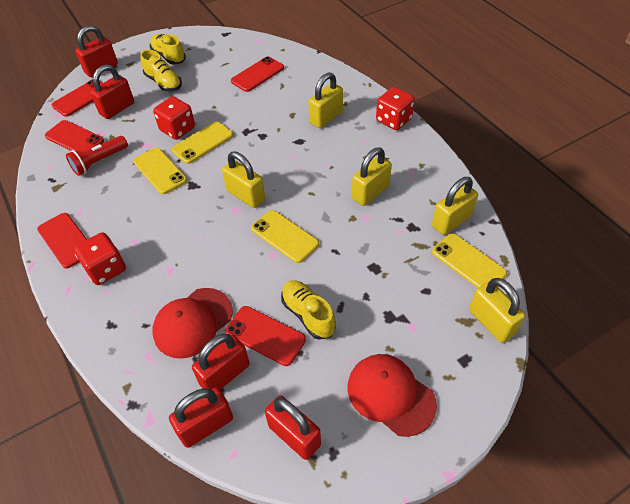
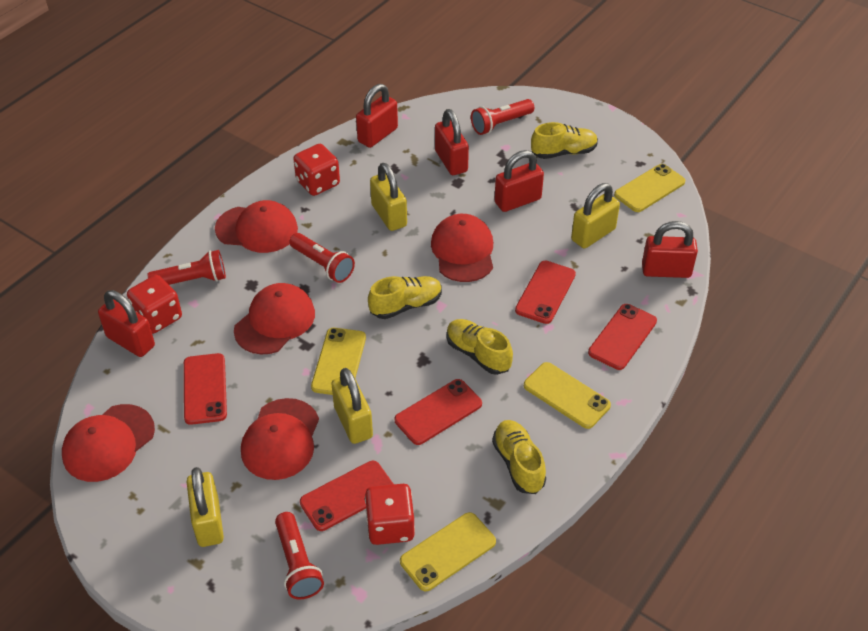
red cap: [153,288,233,359] [348,354,437,437] = 2 -> [62,404,155,482] [215,200,298,253] [234,283,315,354] [241,398,319,480] [431,214,493,282] = 5
red flashlight: [66,136,128,176] = 1 -> [147,250,226,285] [275,512,324,599] [289,233,355,283] [471,99,534,135] = 4
yellow padlock: [222,151,265,208] [308,72,343,128] [352,147,392,206] [432,177,478,235] [469,278,525,343] = 5 -> [187,467,224,547] [332,368,373,444] [370,163,407,231] [571,183,620,248] = 4
yellow shoe: [141,49,182,91] [150,34,186,65] [281,280,336,340] = 3 -> [368,276,442,319] [447,319,513,375] [492,420,546,494] [531,122,598,159] = 4

